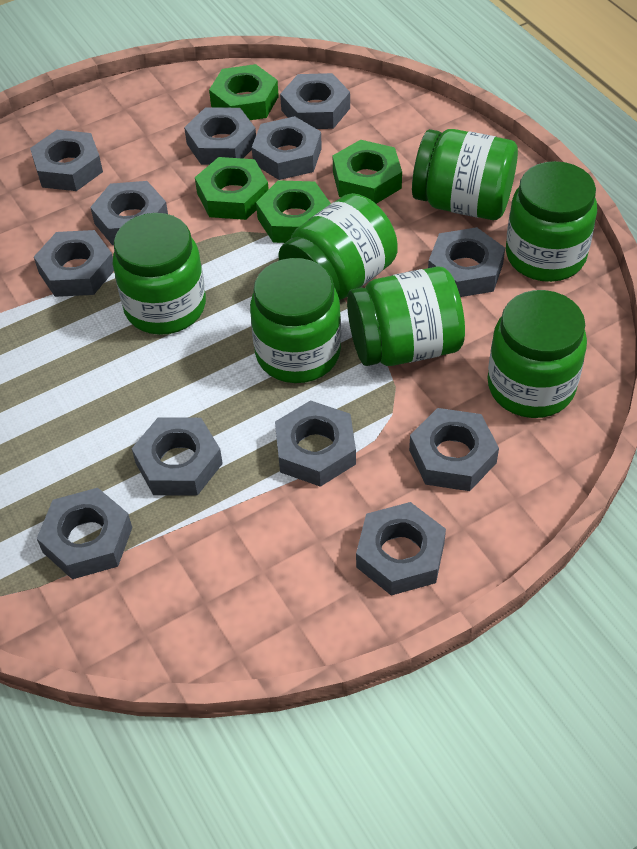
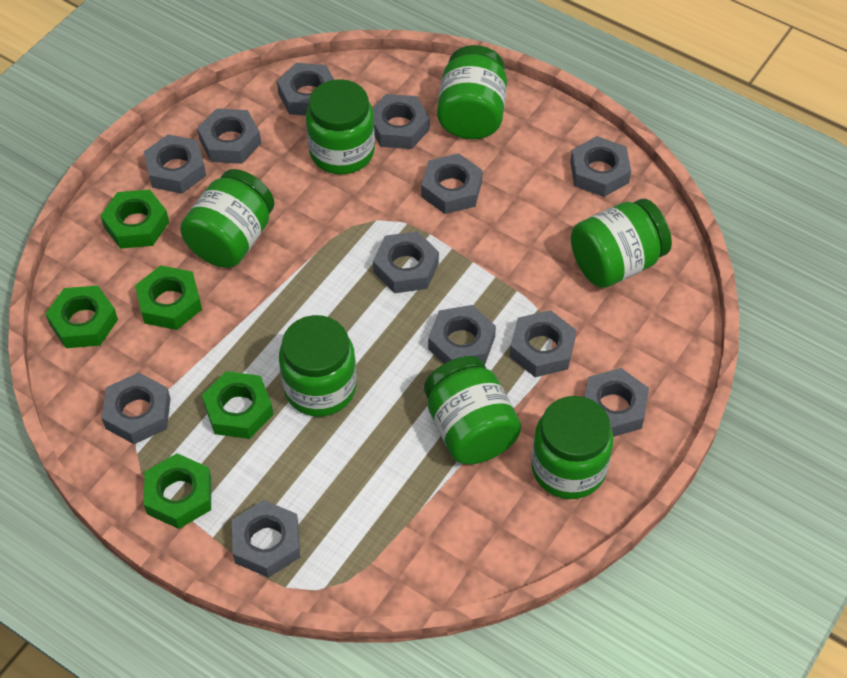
green nut: [195,157,269,220] [209,64,279,120] [256,180,331,243] [333,140,402,204] = 4 -> [45,286,118,348] [100,190,169,249] [135,265,202,330] [144,453,211,529] [202,371,273,439] = 5

